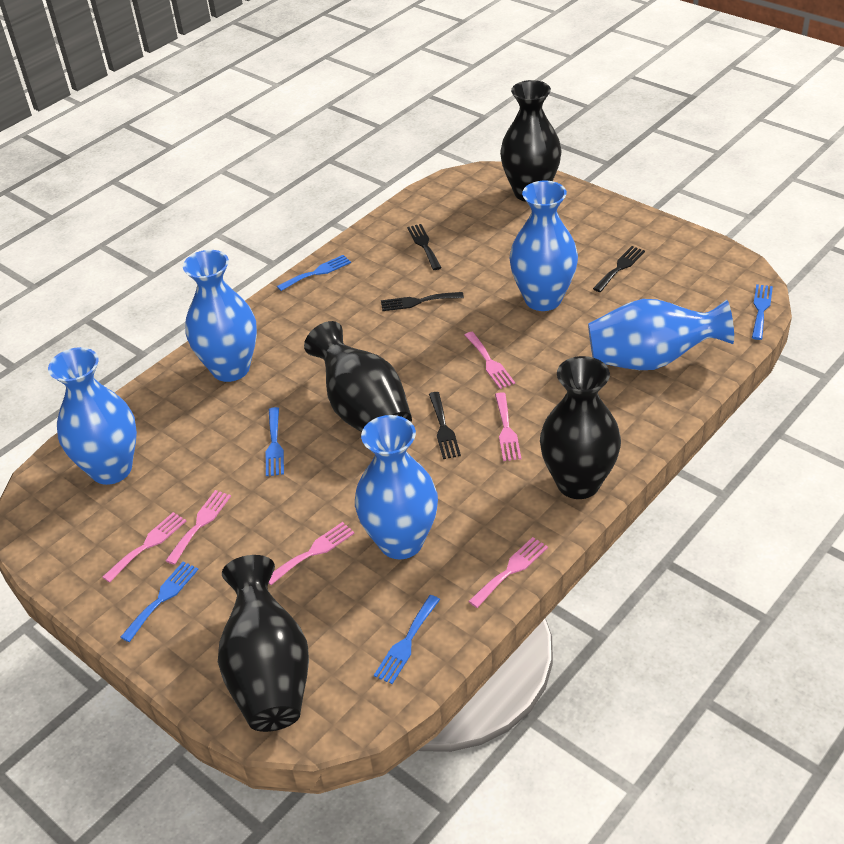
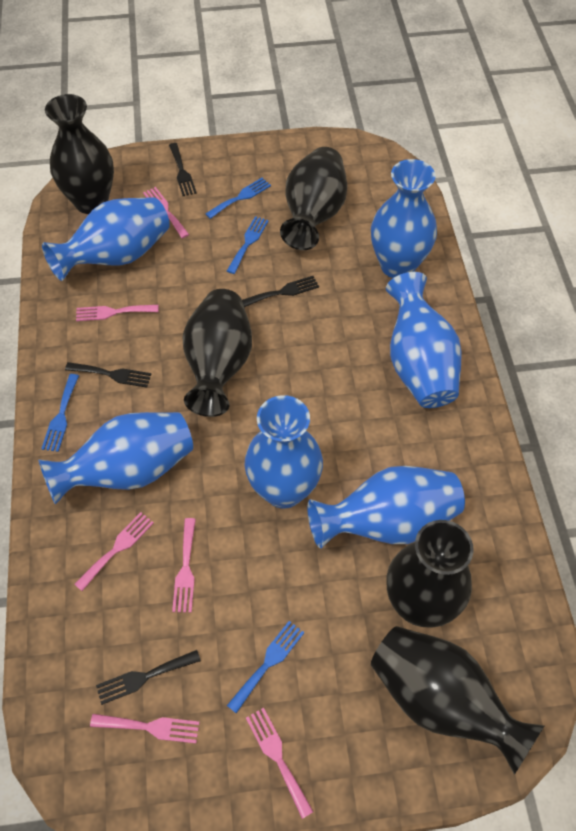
black vase: [218,555,309,732] [304,321,412,432] [500,80,562,202] [540,356,621,499] = 4 -> [45,94,114,214] [182,289,252,417] [280,147,347,250] [371,626,545,775] [387,520,474,628] = 5
blue fork: [120,561,199,642] [265,407,284,476] [277,255,351,291] [374,595,440,684] [752,284,773,340] = 5 -> [41,374,79,452] [206,178,271,219] [227,216,269,274] [227,621,304,713] = 4
blue vase: [48,347,137,485] [183,250,257,382] [355,415,438,559] [510,181,578,311] [588,299,734,370] = 5 -> [38,412,193,505] [42,197,170,281] [244,395,323,509] [308,466,465,548] [371,159,437,278] [386,272,461,408] = 6

